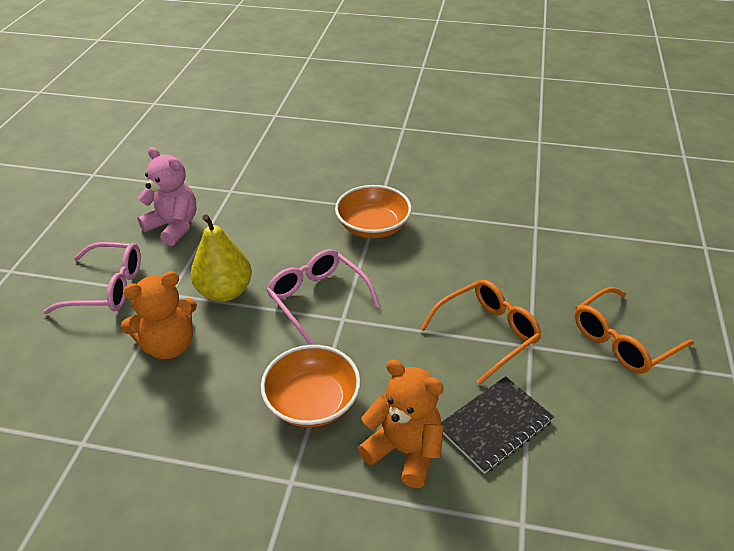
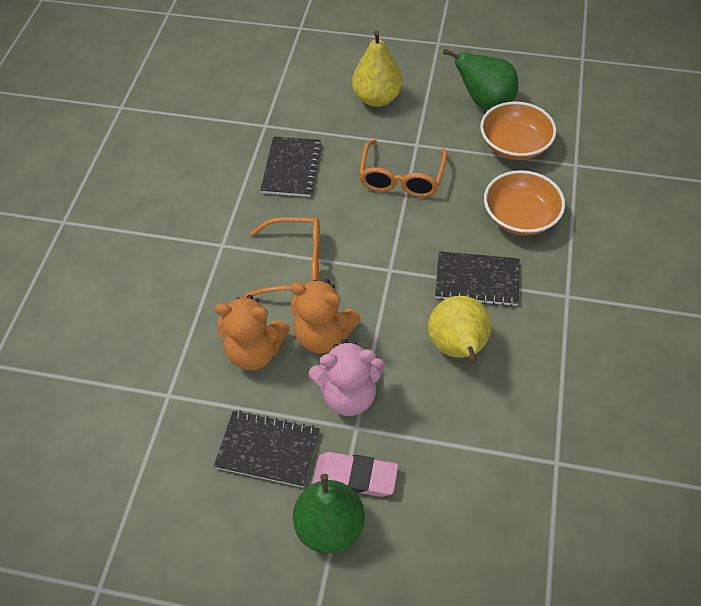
black notebook: [441,376,554,474] = 1 -> [214,410,320,488] [260,136,322,197] [435,251,519,306] = 3
green pear: none = 0 -> [293,474,365,554] [443,49,519,109] = 2
pink eraser: none = 0 -> [312,452,398,497] = 1
pink glasses: [43,242,141,314] [267,249,380,345] = 2 -> none = 0
yellow pear: [191,214,252,302] = 1 -> [352,30,402,107] [428,296,492,364] = 2

